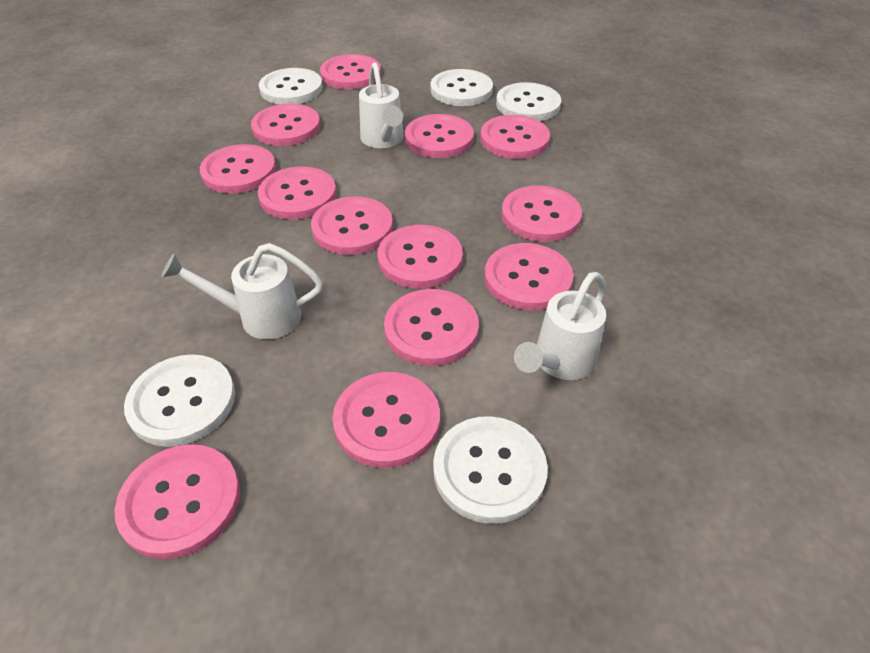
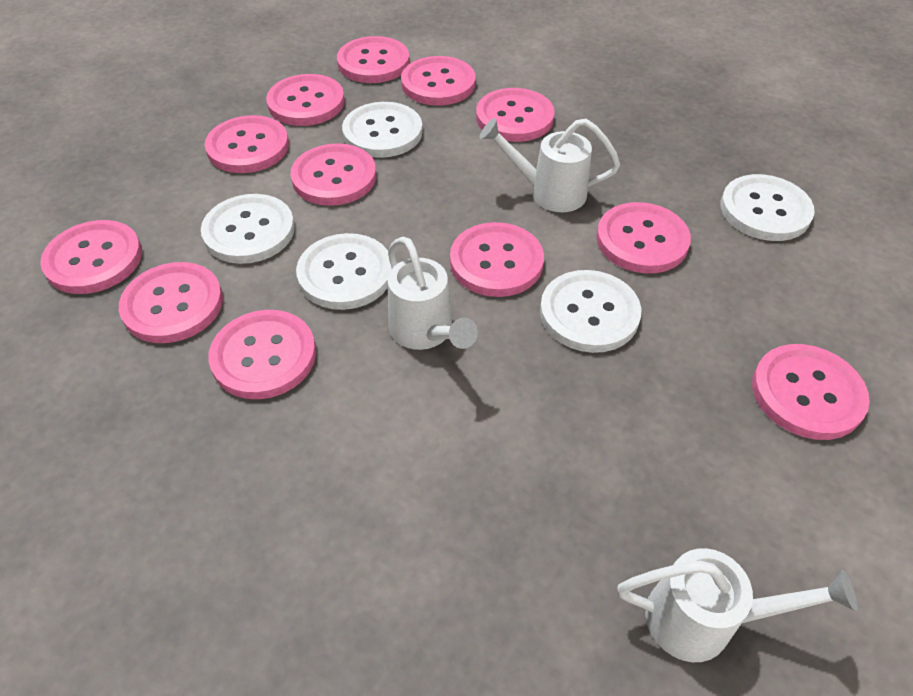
pink button: [115,444,240,559] [200,144,276,193] [251,104,320,146] [258,167,336,220] [311,196,393,255] [320,54,381,89] [332,372,440,468] [377,225,463,289] [384,289,479,366] [405,114,474,158] [480,115,550,159] [484,243,573,310] [501,185,582,242] = 13 -> [40,220,142,294] [119,262,223,343] [205,115,289,173] [208,310,316,399] [266,74,345,126] [290,143,376,206] [337,36,409,83] [401,56,476,106] [450,222,544,297] [476,88,555,142] [596,202,691,273] [752,344,870,440] = 12

